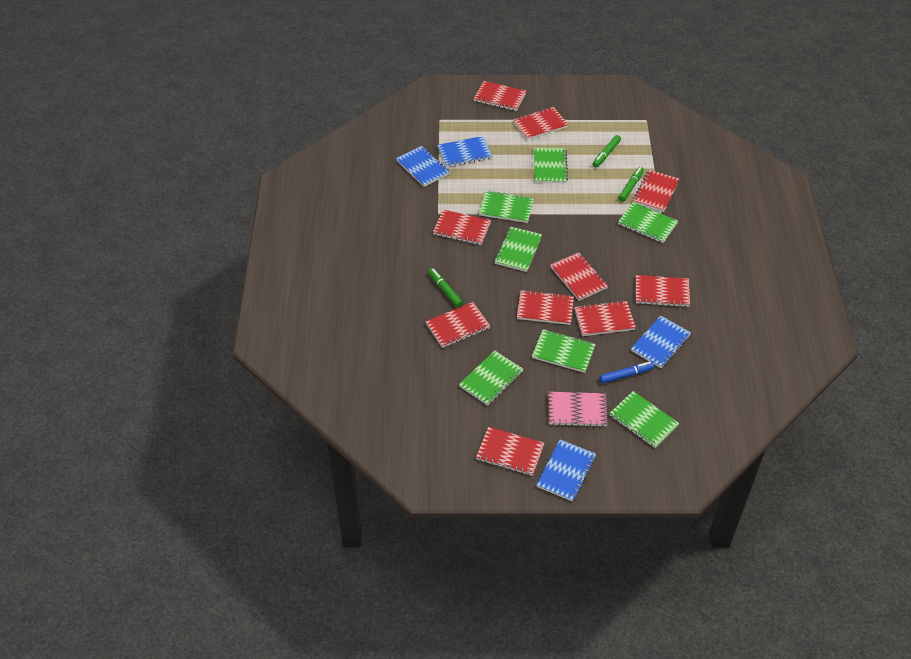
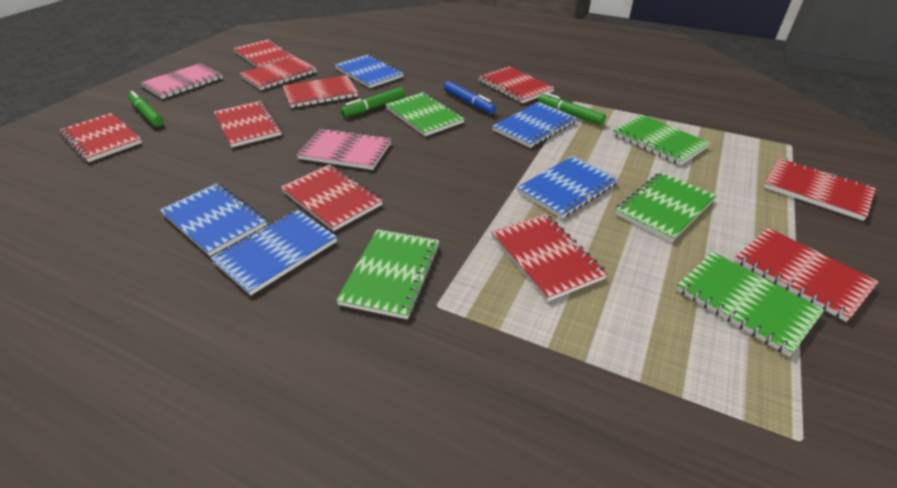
blue notebook: [396,146,450,187] [438,136,492,167] [536,440,596,502] [631,316,691,368] = 4 -> [160,183,267,256] [210,210,337,295] [335,54,404,88] [492,102,577,148] [517,156,619,219] = 5
green notebook: [459,351,524,406] [479,191,534,223] [494,226,542,272] [532,330,595,373] [534,148,568,183] [609,391,679,448] [618,202,678,243] = 7 -> [336,229,440,319] [385,92,465,136] [613,115,710,165] [615,172,716,242] [676,252,824,356] = 5
pink notebook: [548,392,608,427] = 1 -> [140,63,223,99] [296,128,391,170] = 2

